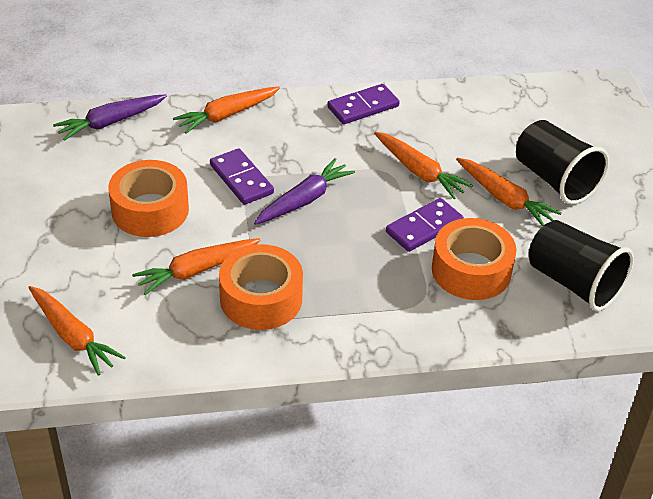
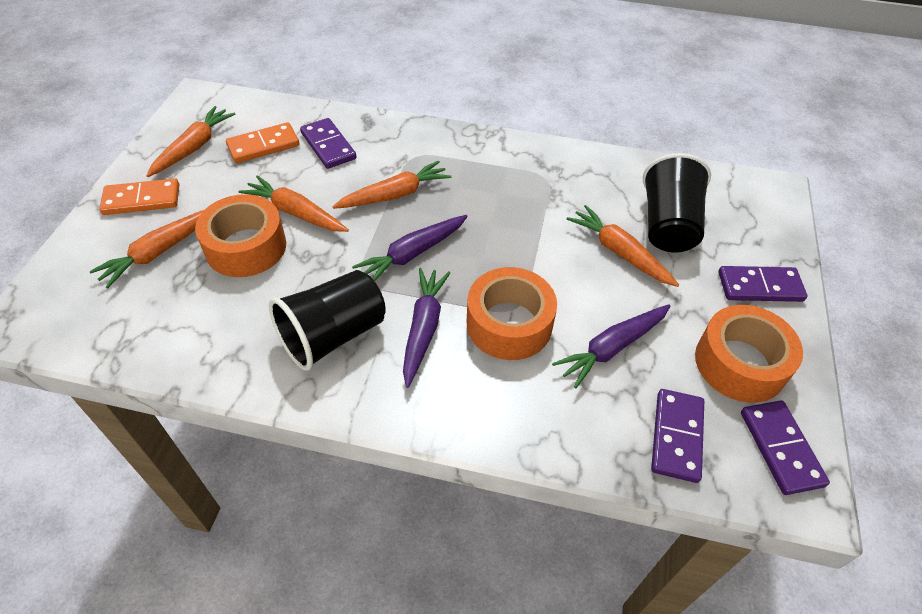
orange domino: none = 0 -> [99,178,179,215] [226,122,300,163] = 2
purple carrot: [53,94,167,141] [254,158,355,225] = 2 -> [352,215,468,281] [403,268,450,388] [552,304,670,388] = 3
purple domino: [210,148,274,205] [327,84,400,124] [386,198,464,252] = 3 -> [300,118,356,169] [651,389,704,483] [719,266,807,302] [741,401,830,495] = 4

